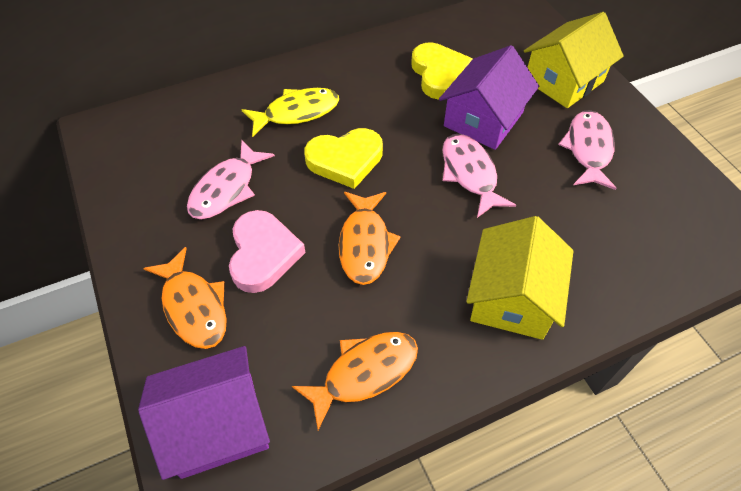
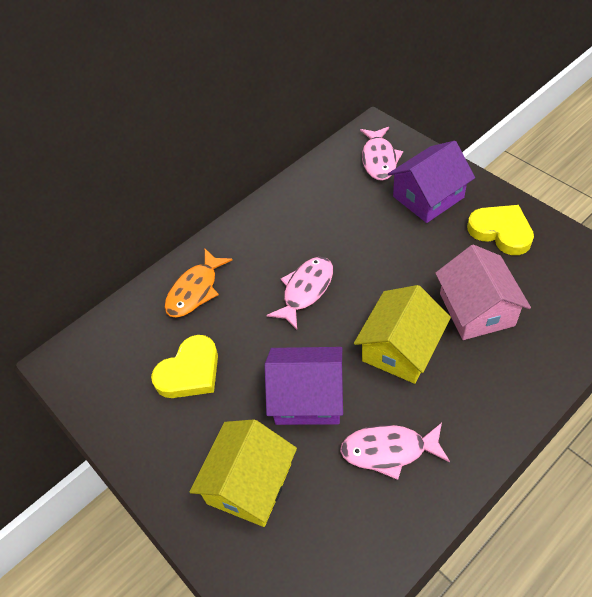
orange fish: [143,247,227,349] [292,332,418,430] [339,192,401,285] = 3 -> [165,249,233,318] = 1
pink heart: [229,210,305,293] = 1 -> none = 0
pink house: none = 0 -> [435,245,531,340] = 1
yellow fish: [242,88,339,137] = 1 -> none = 0

